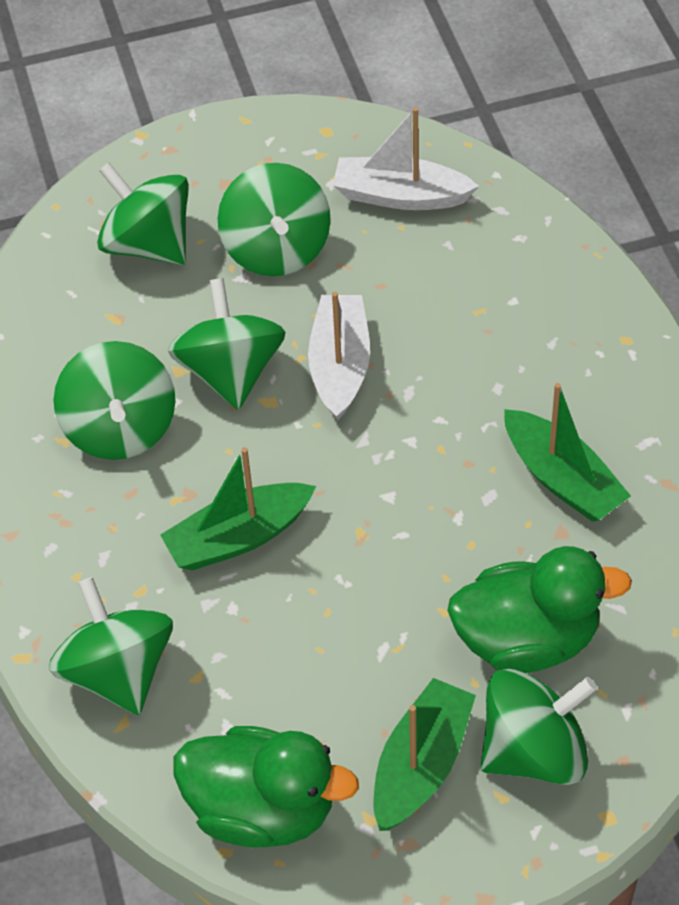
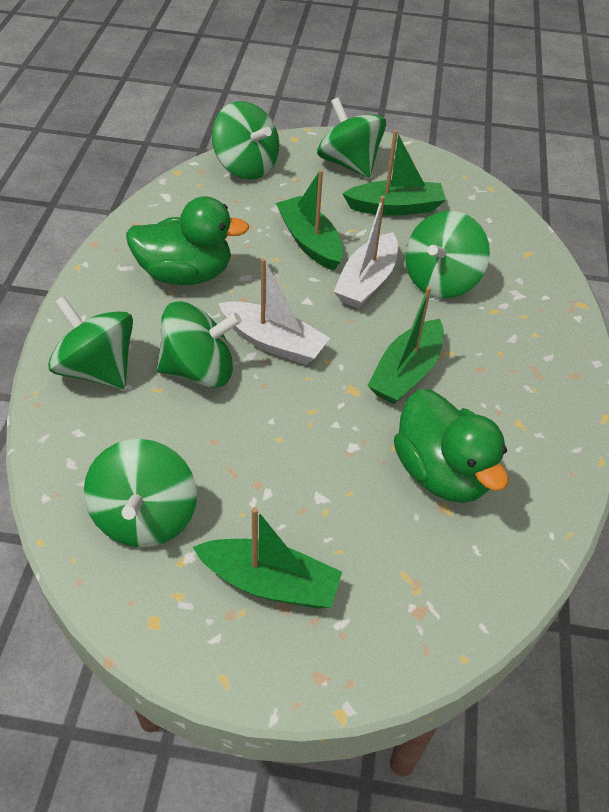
green boat: [160,447,316,571] [373,678,476,831] [504,383,631,522] = 3 -> [193,507,342,609] [276,170,343,271] [342,130,446,216] [367,286,444,404] = 4

